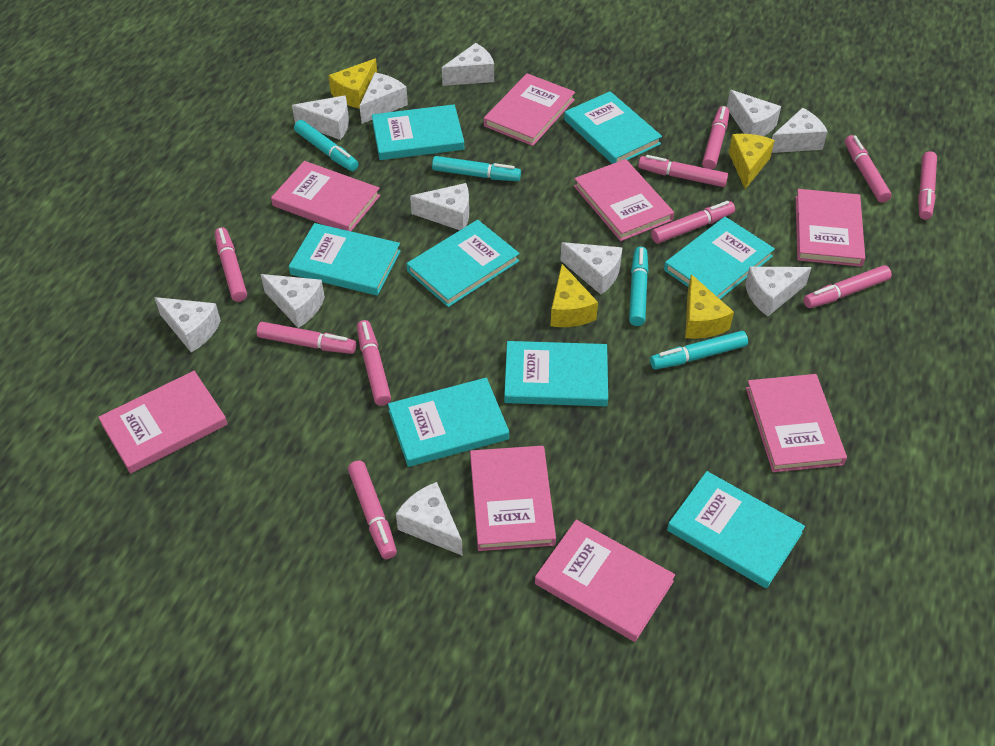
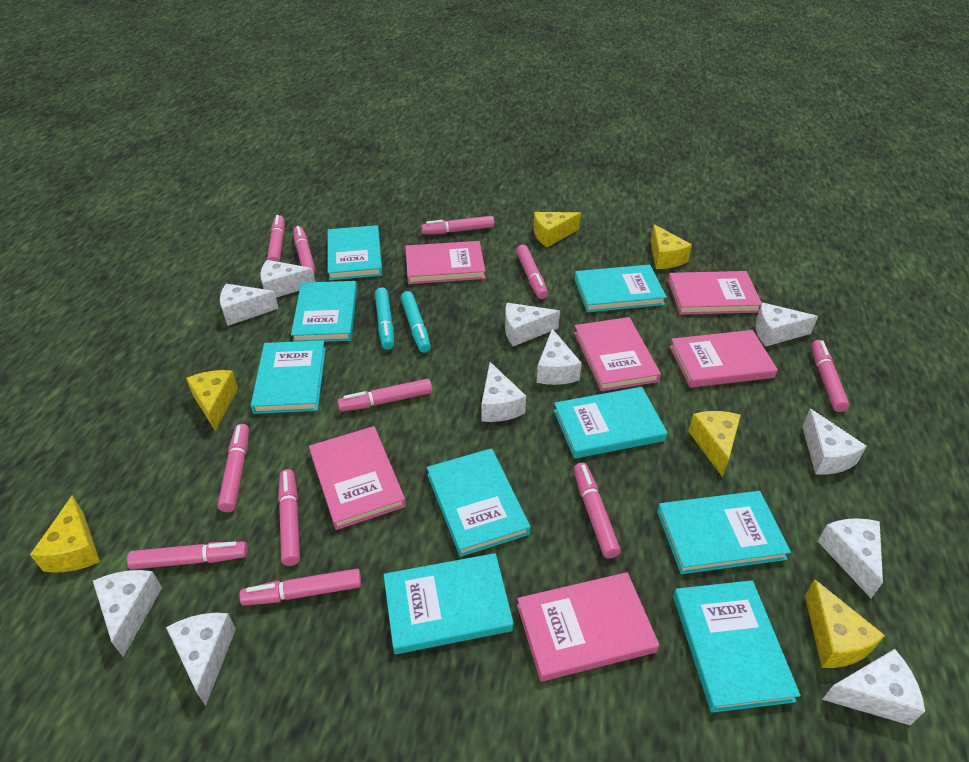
pink book: [98,371,228,474] [271,161,380,231] [470,446,556,551] [484,73,575,146] [535,520,675,642] [574,159,674,241] [746,374,847,472] [796,189,865,267] = 8 -> [309,426,406,530] [405,241,485,284] [517,572,659,682] [574,317,661,391] [668,271,762,315] [670,330,778,388] = 6
pink marker: [215,227,247,302] [257,322,356,354] [348,460,397,559] [357,320,391,406] [638,155,728,187] [651,201,735,244] [702,106,729,169] [804,265,892,308] [845,135,892,203] [918,151,937,220] = 10 -> [127,542,248,570] [218,424,249,512] [239,569,361,606] [267,215,284,262] [278,469,300,566] [293,226,316,274] [337,379,432,412] [421,216,494,235] [516,245,548,299] [574,463,621,558] [811,340,850,412] = 11
turquoise book: [289,223,401,295] [372,104,464,160] [388,378,509,467] [407,220,520,307] [504,341,608,406] [564,91,662,164] [664,217,775,299] [667,471,805,588] = 8 -> [251,340,326,414] [291,281,357,342] [328,225,383,280] [384,553,514,654] [427,448,531,557] [554,387,668,459] [574,265,667,312] [657,491,791,574] [673,580,801,713] = 9
turquoise marker: [294,120,358,171] [432,156,521,181] [629,247,649,326] [650,331,748,370] = 4 -> [375,288,394,350] [401,291,431,353] = 2
yellow cheese: [328,59,377,109] [551,264,598,327] [685,274,734,339] [729,134,775,189] = 4 -> [30,496,100,573] [186,370,238,431] [533,212,581,247] [650,224,692,269] [688,411,741,477] [805,579,885,668] = 6

